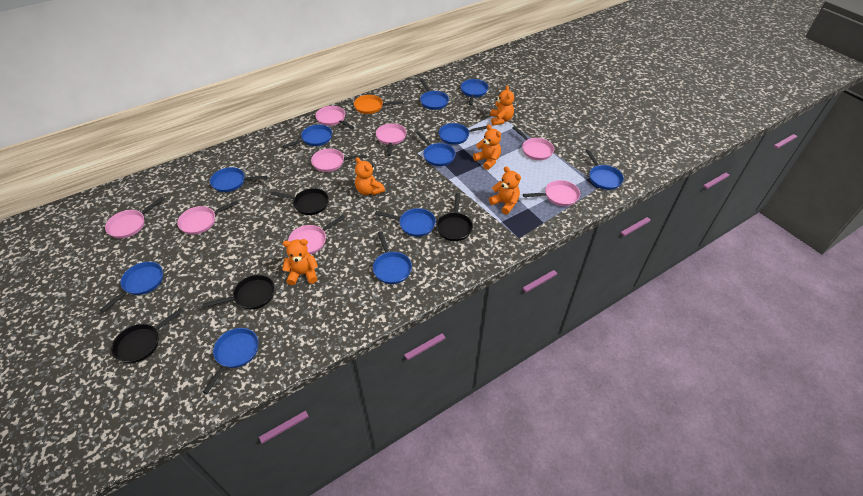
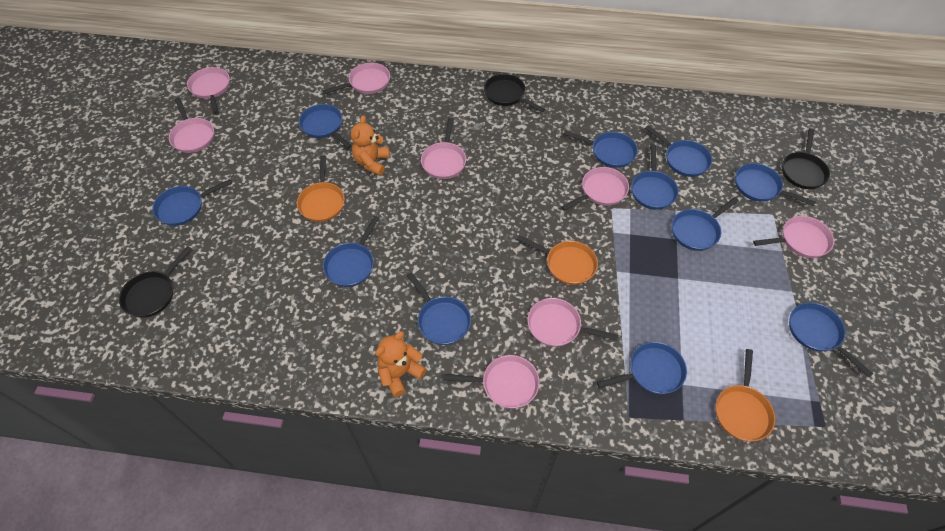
black pan: [112,308,183,363] [203,275,275,309] [270,188,329,215] [436,193,473,241] = 4 -> [119,246,192,318] [484,74,545,112] [782,128,830,189] = 3
orange pan: [354,95,403,114] = 1 -> [297,155,345,222] [517,235,598,285] [716,349,775,441] = 3
orange teddy bear: [282,239,318,285] [355,157,385,195] [473,124,501,170] [489,166,521,214] [490,85,514,126] = 5 -> [351,115,390,176] [375,331,427,397] = 2

